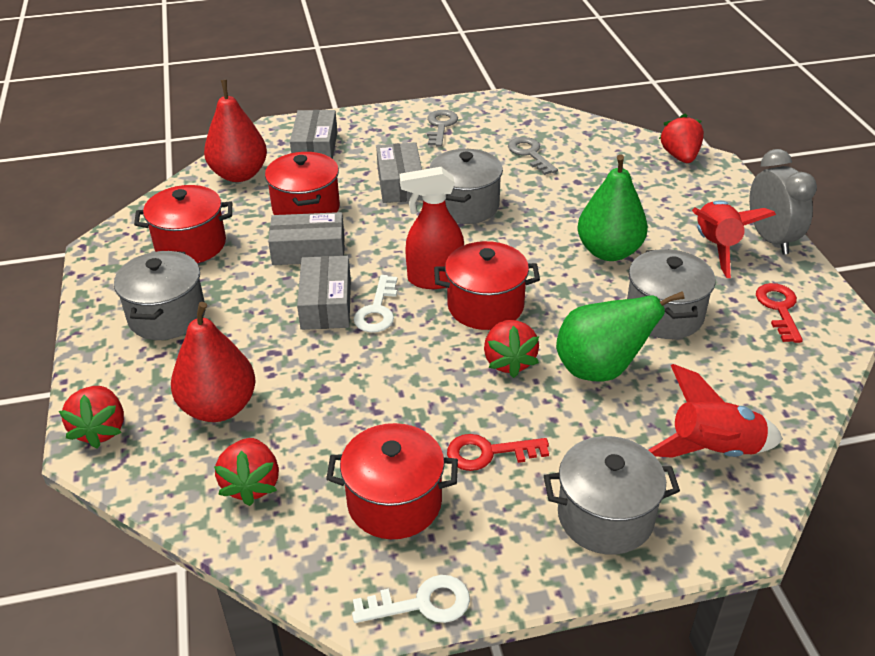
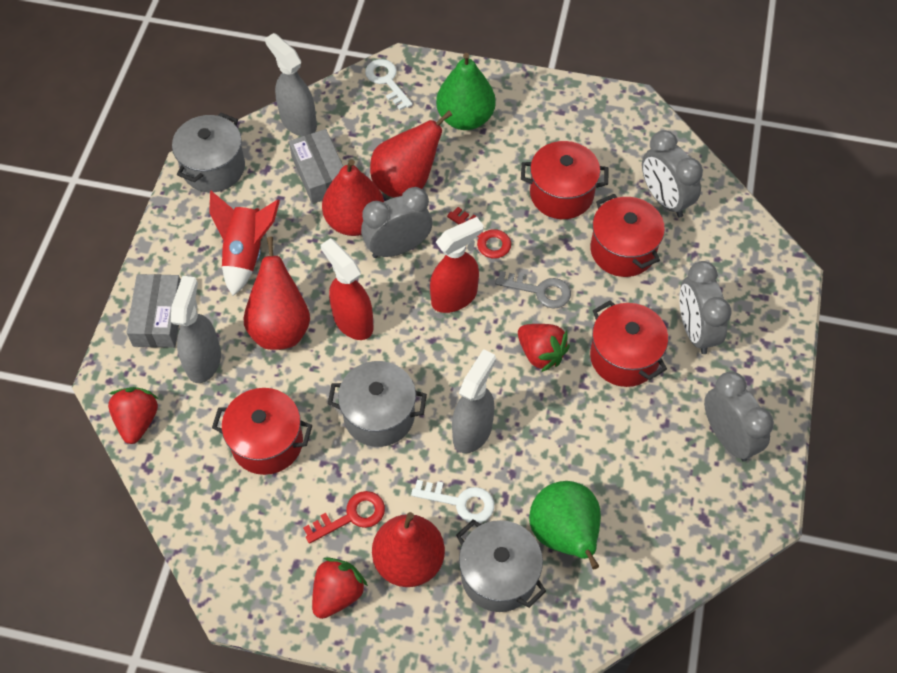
grey box: [268,212,345,265] [290,110,337,159] [297,256,351,330] [376,142,423,203] = 4 -> [126,274,181,348] [289,129,343,204] = 2
grey clock: [749,149,817,255] = 1 -> [361,187,432,258] [642,130,703,218] [679,261,731,354] [704,372,774,462] = 4
grey key: [427,110,458,147] [508,137,558,175] = 2 -> [495,271,571,309] = 1
grey pot: [114,251,206,340] [429,149,503,224] [544,436,680,555] [627,249,715,339] = 4 -> [172,113,245,192] [328,361,427,447] [456,519,546,612] = 3
grey spray bottle: none = 0 -> [171,276,221,383] [265,33,317,136] [452,349,496,453] = 3
red pear: [171,302,256,422] [204,80,267,182] = 2 -> [244,237,310,350] [322,159,384,236] [370,110,452,197] [372,512,445,587] = 4
red rocket: [649,364,783,458] [692,200,776,278] = 2 -> [209,191,280,296] = 1
red spray bottle: [399,167,464,289] = 1 -> [321,238,374,340] [430,217,484,313] = 2
red strawberry: [59,386,124,449] [214,438,279,506] [484,320,539,378] [659,114,704,163] = 4 -> [108,387,159,444] [312,558,368,619] [518,324,570,372] = 3

